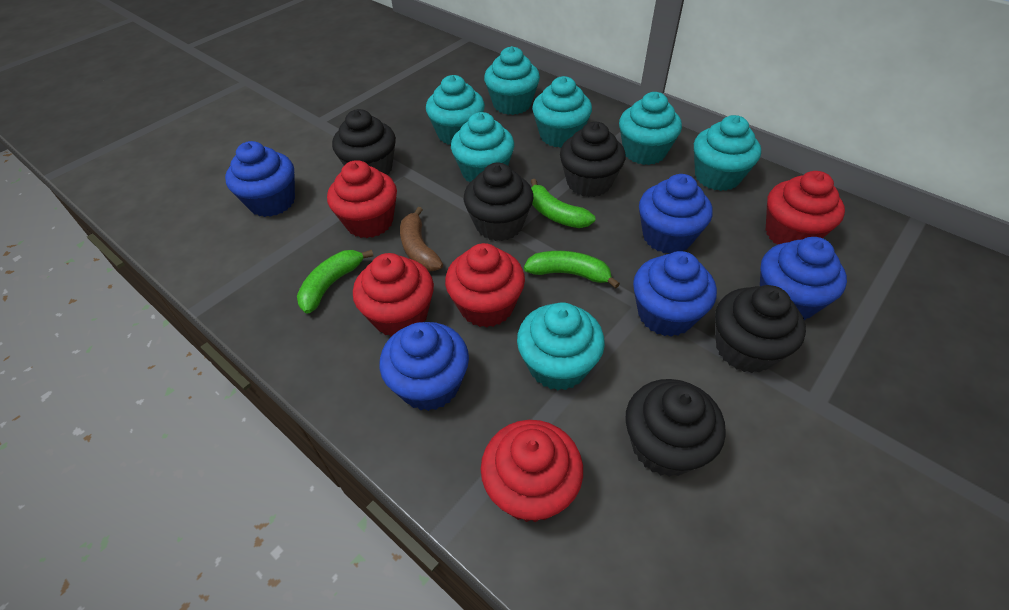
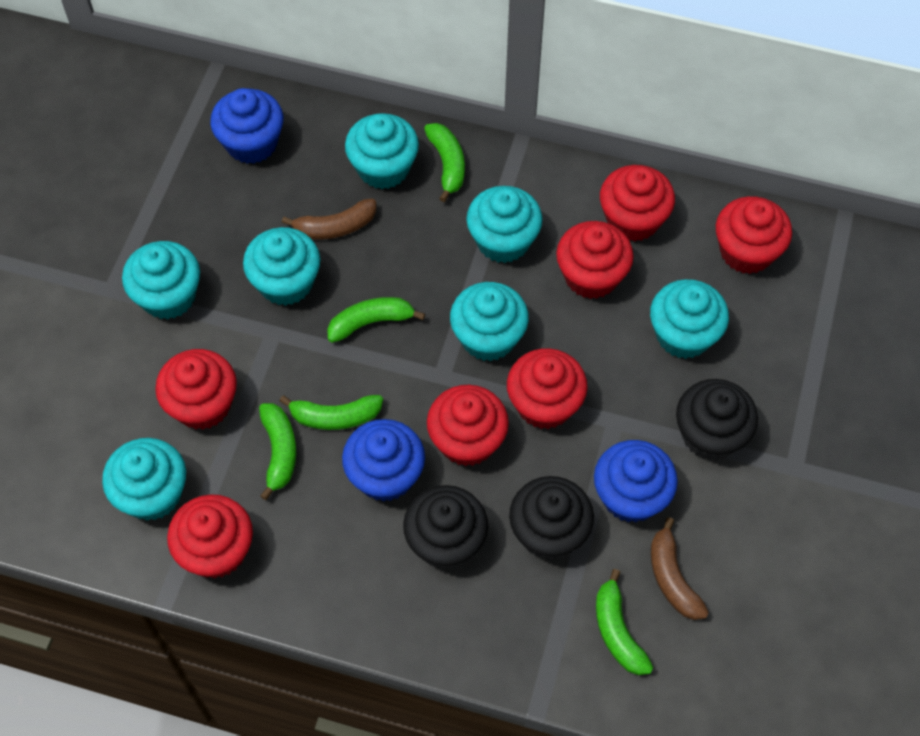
black cupcake: [332,109,396,175] [464,162,534,241] [560,122,626,197] [625,379,726,477] [715,285,806,373] = 5 -> [403,485,488,569] [509,476,594,560] [676,379,758,460] = 3
blue cupcake: [225,141,295,217] [380,322,469,411] [633,251,717,337] [639,174,712,254] [760,237,847,320] = 5 -> [210,88,283,164] [342,419,425,502] [594,440,678,523] = 3
brown banana: [400,207,443,271] = 1 -> [282,198,376,239] [651,517,709,620] = 2
green banana: [297,250,373,314] [524,251,620,289] [531,179,595,228] = 3 -> [259,403,296,500] [280,395,383,430] [327,297,425,343] [424,123,465,202] [596,569,653,675] = 5
red cupcake: [327,160,397,238] [353,253,434,336] [445,243,525,328] [481,420,583,522] [766,171,845,245] = 5 -> [155,349,237,430] [167,494,253,579] [427,385,509,466] [507,348,588,429] [556,221,634,299] [600,165,675,242] [716,196,792,274] = 7

